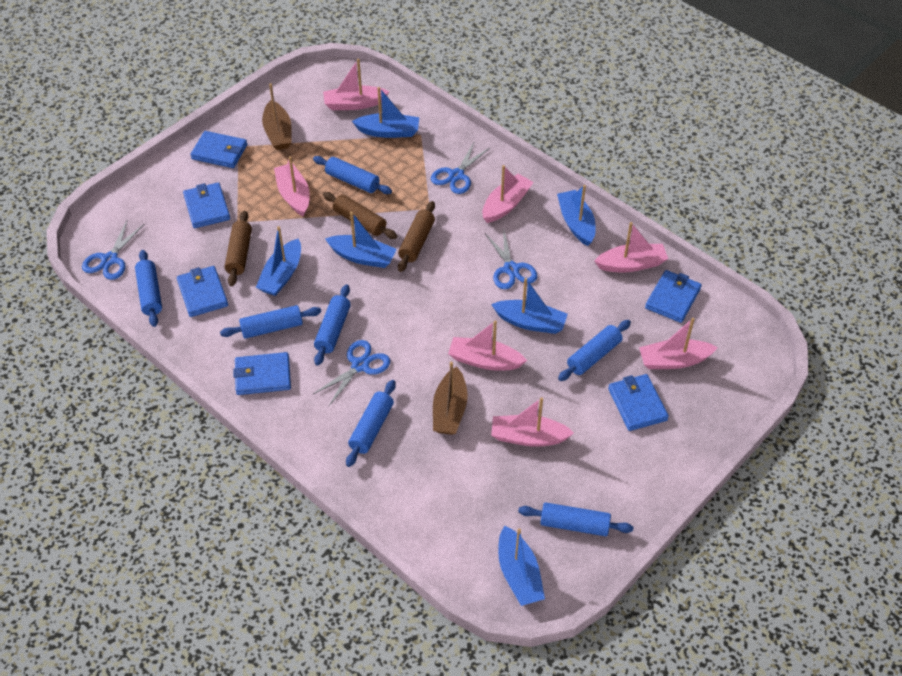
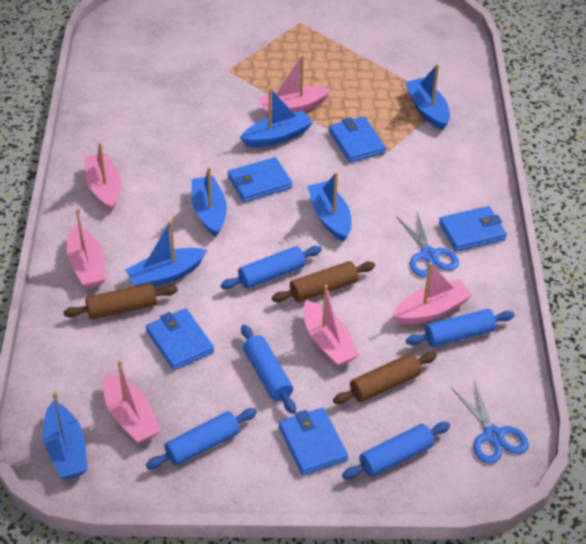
blue rolling pin: [135,250,162,327] [220,305,321,339] [313,156,392,194] [314,284,351,366] [346,380,396,467] [518,502,633,536] [558,320,631,381] = 7 -> [146,408,257,469] [221,246,322,289] [241,325,296,414] [342,422,450,480] [406,309,515,347] = 5
blue scissors: [82,221,144,280] [312,340,390,407] [431,143,490,194] [485,227,537,289] = 4 -> [396,212,459,277] [452,381,529,464] = 2
blue wallet: [177,266,228,317] [183,183,230,228] [190,131,247,168] [233,352,291,395] [608,374,669,431] [645,270,702,323] = 6 -> [146,308,214,370] [228,157,292,202] [279,408,348,475] [329,116,386,163] [439,206,507,252] = 5
brown boat: [262,83,292,150] [433,361,467,435] = 2 -> none = 0
pink boat: [274,156,310,217] [323,59,390,110] [448,320,527,371] [482,165,534,223] [491,397,574,447] [594,222,668,272] [639,318,718,369] = 7 -> [66,208,106,289] [85,142,121,212] [103,360,161,444] [259,55,331,117] [303,285,359,367] [392,262,472,324] = 6

